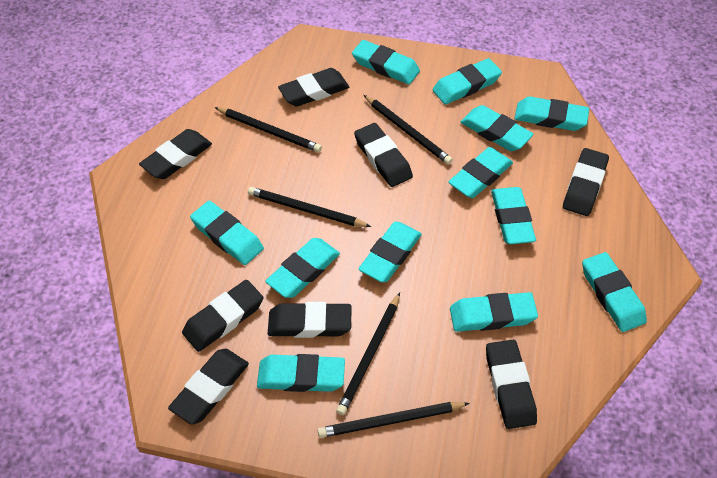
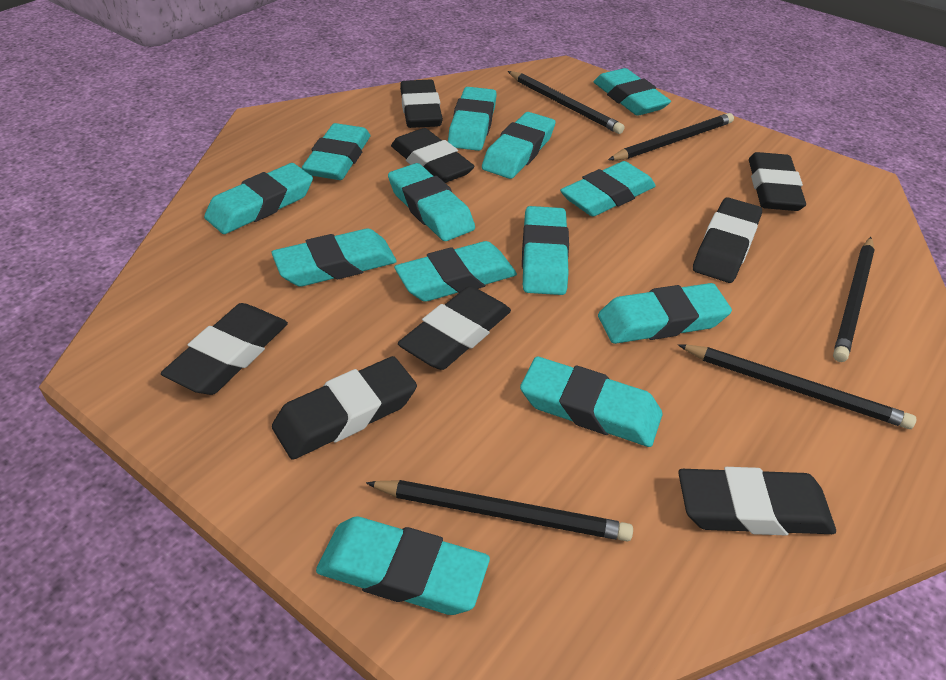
turquoise eraser: [190,201,264,265] [257,354,345,392] [265,238,340,298] [352,40,420,84] [358,222,422,282] [433,58,502,104] [448,147,513,198] [450,292,538,332] [461,105,534,151] [491,187,536,244] [514,96,589,131] [582,252,647,332] = 12 -> [204,163,313,234] [271,229,397,287] [302,123,370,180] [316,517,490,615] [388,163,475,241] [394,241,517,302] [448,87,497,151] [482,112,555,179] [520,357,662,447] [522,206,569,295] [560,161,656,217] [594,68,671,116] [598,283,732,344] = 13

